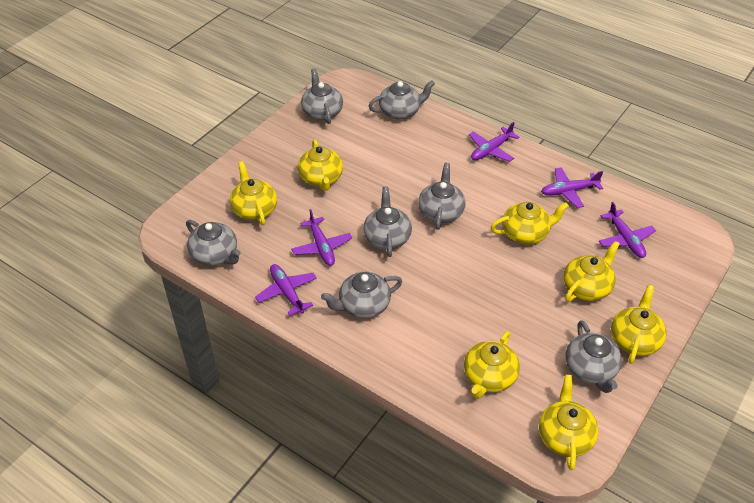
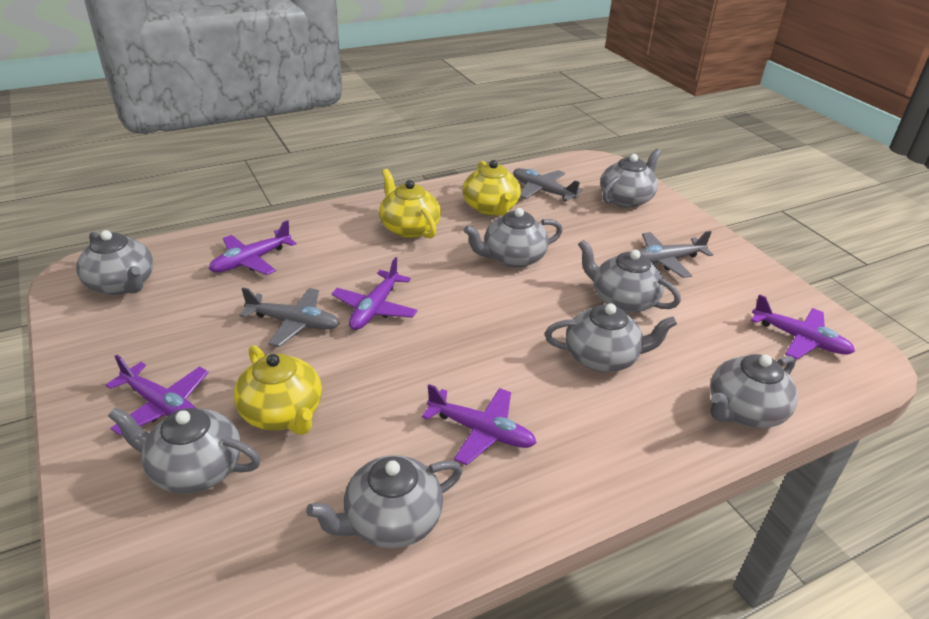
grey plane: none = 0 -> [239,287,340,347] [513,168,582,201] [638,231,713,278] = 3
grey teapot: [186,220,241,266] [301,68,343,124] [321,272,402,318] [363,186,412,257] [369,80,435,120] [418,163,466,230] [565,320,622,393] = 7 -> [76,230,153,295] [108,407,261,494] [306,455,463,548] [464,208,563,268] [545,303,677,372] [578,239,681,313] [600,149,661,208] [710,354,798,428] = 8
yellow teapot: [230,161,277,225] [298,139,343,191] [464,331,520,399] [490,202,569,245] [539,375,599,470] [563,241,620,302] [611,285,667,364] = 7 -> [234,345,322,435] [379,169,441,238] [462,160,521,216] = 3

